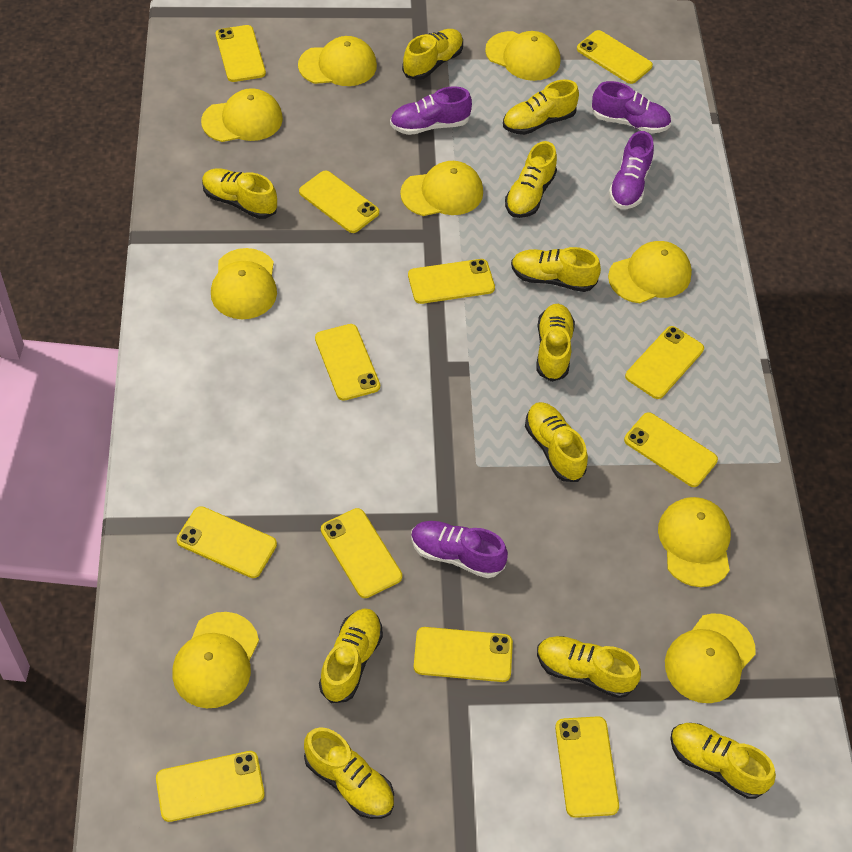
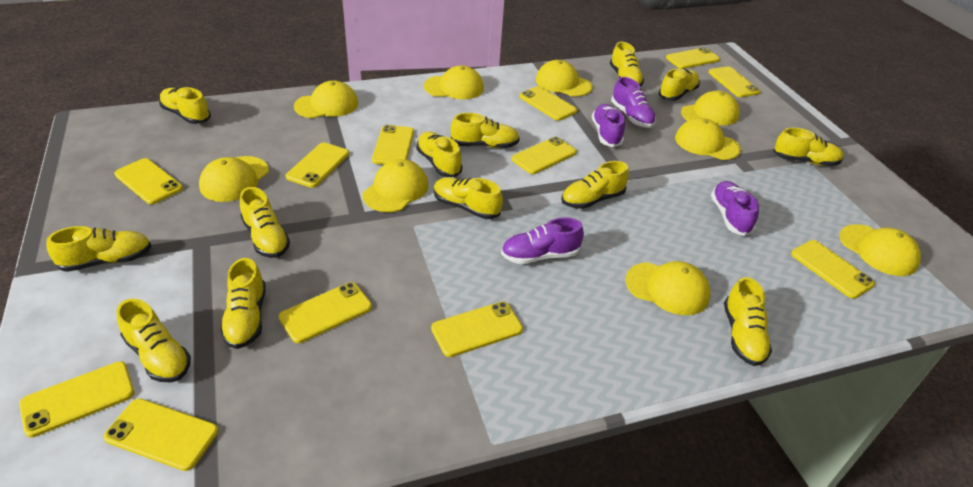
yellow shoe: [202,168,277,219] [304,727,394,819] [319,609,383,703] [402,29,463,80] [503,80,579,135] [505,141,557,218] [511,247,601,292] [525,402,588,482] [537,304,575,382] [537,636,641,698] [670,723,776,799] = 11 -> [47,226,151,272] [116,299,191,382] [159,87,211,124] [220,258,266,349] [240,187,290,258] [416,131,462,177] [434,177,503,219] [451,113,520,148] [561,161,629,209] [610,42,644,87] [658,68,700,101] [724,277,772,366] [773,128,844,166] = 13

